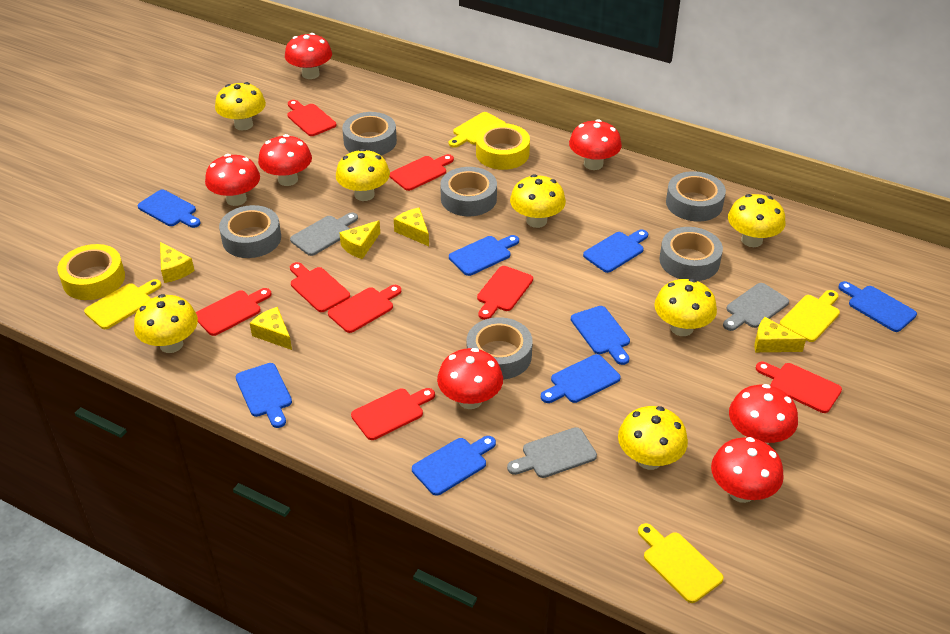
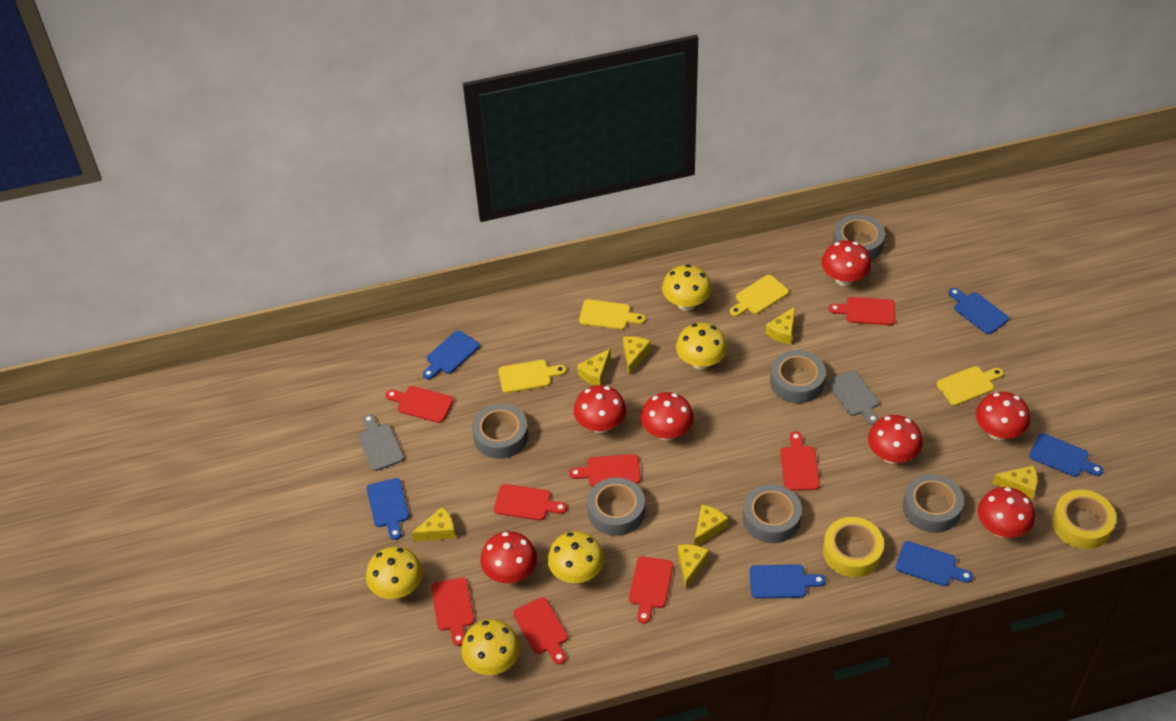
blue cutting board: [137,190,200,228] [235,363,292,428] [412,436,496,496] [449,235,519,276] [541,354,621,403] [571,306,630,365] [583,229,648,273] [839,281,917,332] = 8 -> [366,478,409,540] [423,330,480,379] [749,564,826,599] [896,541,973,586] [948,288,1009,334] [1029,433,1103,477] = 6
grey cutting board: [290,212,358,256] [507,427,597,478] [723,283,789,331] = 3 -> [358,414,404,471] [827,370,879,425] = 2
yellow cheese: [160,242,194,283] [250,307,292,350] [339,220,380,259] [394,208,429,246] [754,317,806,352] = 5 -> [412,507,456,542] [577,349,611,386] [623,336,651,375] [678,544,709,589] [694,504,728,546] [766,307,795,345] [992,465,1038,499] = 7
yellow mushroom: [134,294,198,353] [215,82,266,130] [336,149,390,201] [510,174,566,228] [618,406,688,470] [655,279,717,336] [728,194,786,247] = 7 -> [366,547,423,599] [461,619,520,675] [548,531,604,583] [662,264,712,311] [676,323,727,370] = 5

